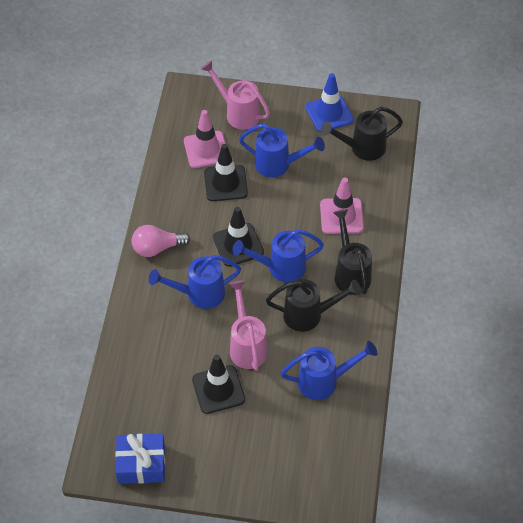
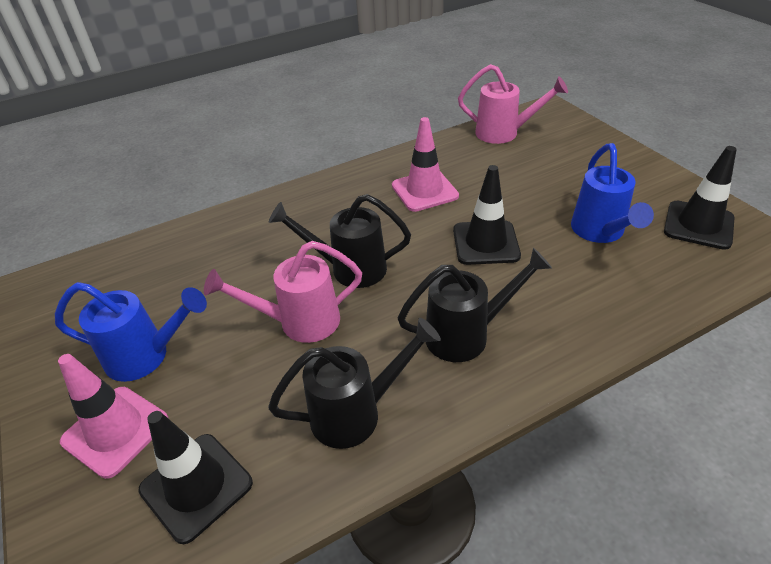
blue gift: [115,434,165,484] = 1 -> none = 0
blue traffic cone: [305,73,354,132] = 1 -> none = 0
blue watering can: [149,255,241,309] [233,229,324,283] [239,123,325,177] [281,341,377,400] = 4 -> [55,282,207,382] [571,143,654,243] = 2
pink light bulb: [131,225,190,257] = 1 -> none = 0

